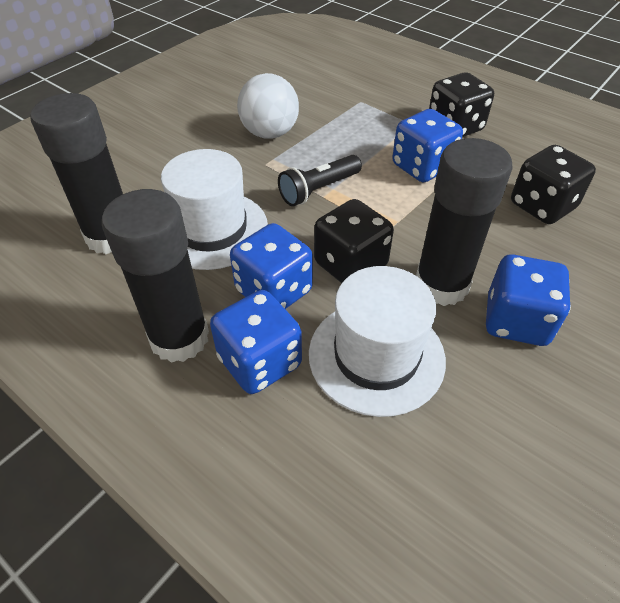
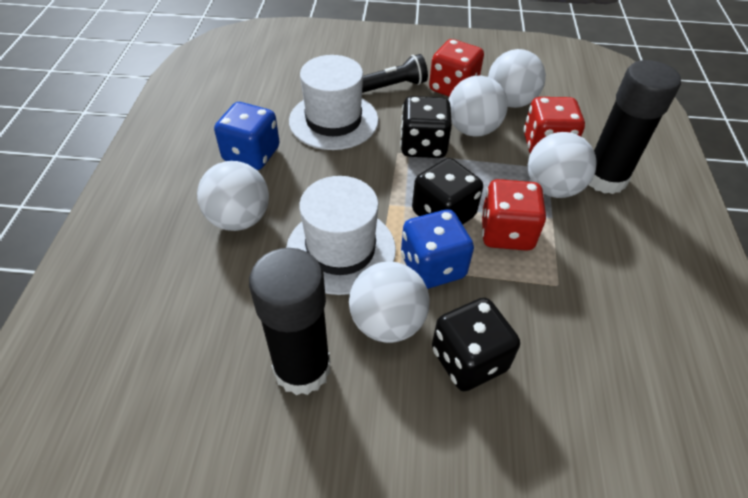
black glue stick: [30,93,123,254] [102,189,209,363] [416,138,513,306] = 3 -> [249,248,331,395] [589,60,681,194] = 2
blue dice: [210,290,302,394] [230,223,313,309] [392,109,463,182] [486,254,571,346] = 4 -> [214,102,280,170] [401,209,474,289] = 2
red dice: none = 0 -> [429,39,484,97] [481,179,546,251] [523,97,585,153] = 3
white ball: [237,73,299,138] = 1 -> [197,161,269,231] [349,262,430,343] [449,75,508,137] [488,49,546,108] [528,132,597,198] = 5

